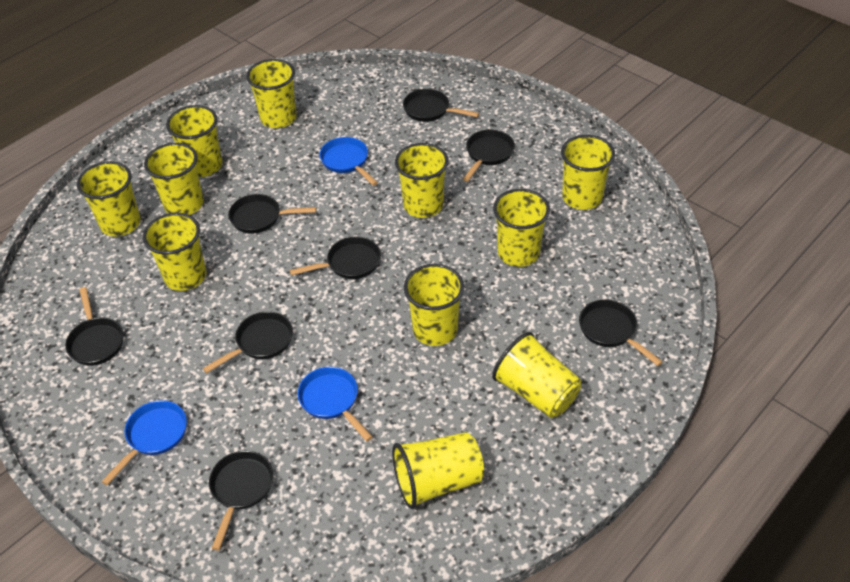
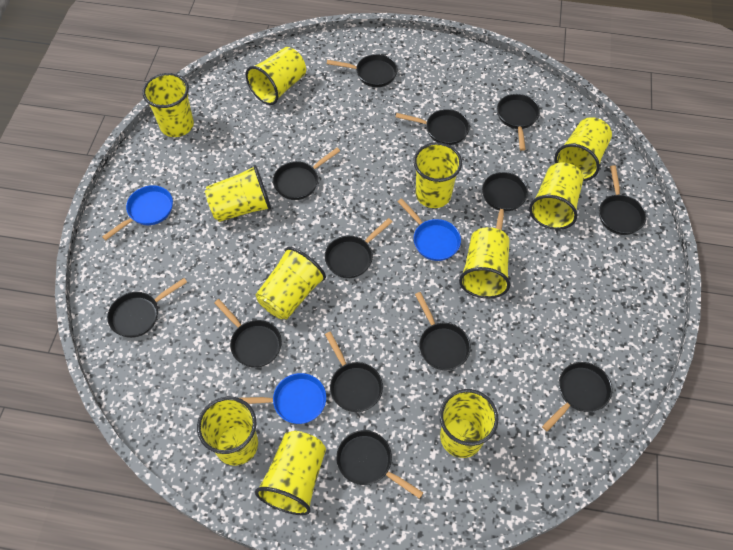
black pan: [65,287,124,366] [203,311,293,373] [209,451,273,551] [228,194,316,234] [290,237,381,279] [403,89,479,122] [463,129,515,182] [579,299,663,366] = 8 -> [107,278,187,338] [214,299,282,368] [273,148,340,200] [325,218,392,278] [325,331,383,412] [327,54,398,87] [336,430,424,499] [396,109,470,145] [415,292,471,370] [482,172,528,231] [497,94,540,151] [542,362,612,432] [599,165,646,235] = 13

